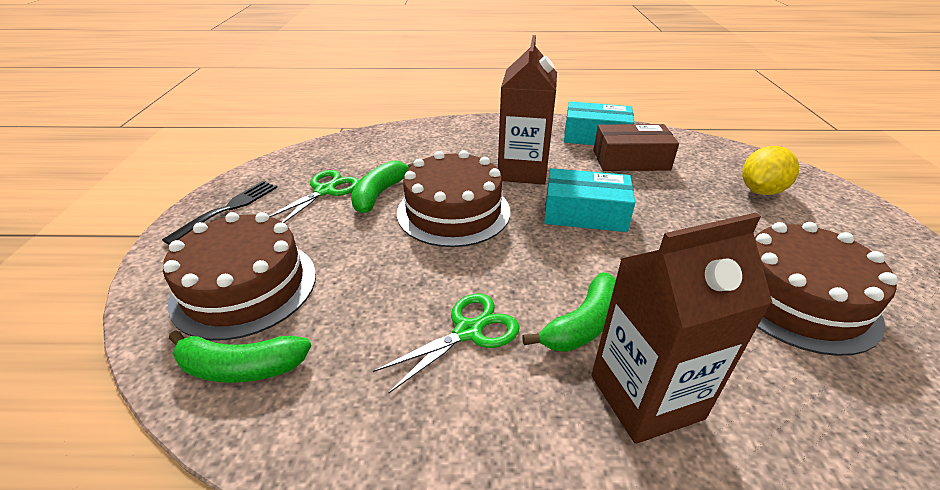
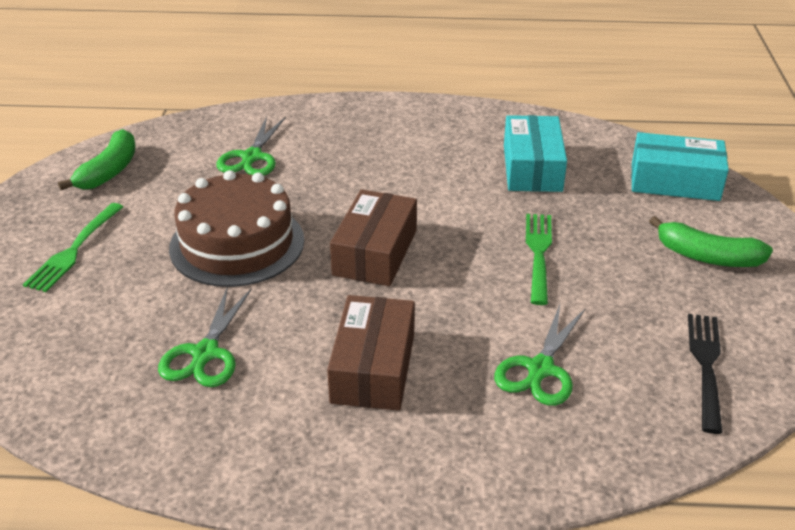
brown box: [593,124,679,171] = 1 -> [327,295,415,411] [330,189,417,286] = 2
brown cake: [163,212,316,341] [397,150,510,247] [755,222,898,356] = 3 -> [169,170,304,287] = 1
brown carton: [498,35,557,185] [591,213,773,444] = 2 -> none = 0
green banana: [169,330,311,383] [351,160,414,214] [522,272,616,352] = 3 -> [58,129,136,190] [649,216,773,267] = 2
green fork: none = 0 -> [23,203,123,292] [526,214,552,305] = 2
green scissors: [269,170,359,223] [373,293,520,393] = 2 -> [158,286,252,387] [217,116,286,175] [494,304,586,406] = 3
yellow lemon: [742,146,799,195] = 1 -> none = 0

